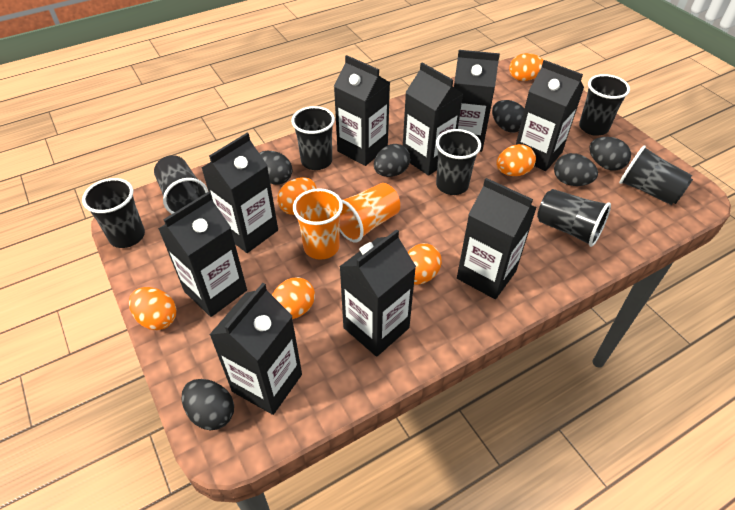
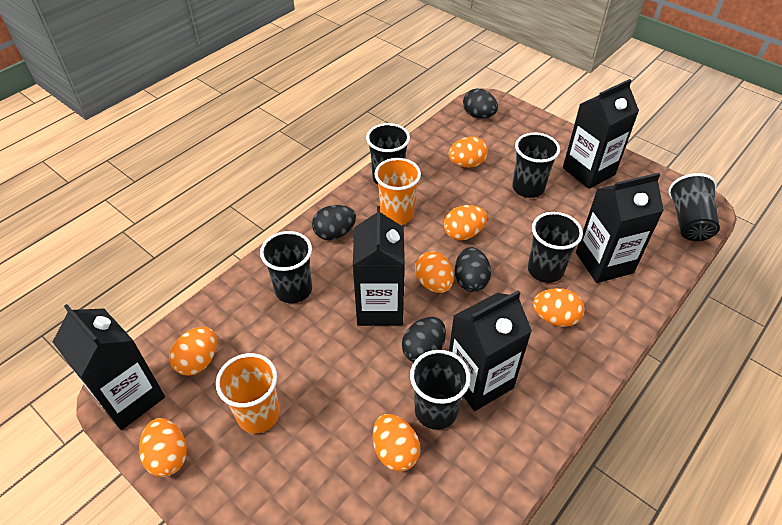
black carton: [158,192,247,317] [202,133,278,253] [209,283,302,415] [334,55,390,166] [339,229,416,357] [403,63,463,176] [454,50,500,152] [457,178,537,299] [516,60,584,171] = 9 -> [53,304,165,430] [353,206,405,326] [449,290,532,411] [563,79,639,189] [576,173,664,283] = 5
black cup: [82,178,145,248] [154,155,208,214] [291,106,335,170] [436,129,481,195] [537,189,611,247] [579,74,630,136] [619,145,693,205] = 7 -> [260,231,312,303] [366,123,410,185] [410,350,471,430] [512,133,560,198] [528,212,583,283] [669,173,720,241] = 6
black egg: [182,379,234,431] [259,151,292,185] [374,144,410,177] [492,100,524,133] [554,153,598,186] [590,137,631,170] = 6 -> [312,205,356,240] [402,317,446,362] [455,247,491,292] [463,89,498,119] = 4
orange egg: [129,287,176,330] [272,277,315,319] [277,177,316,215] [408,243,442,285] [496,144,536,176] [509,53,544,81] = 6 -> [139,418,187,477] [169,327,217,376] [373,414,420,471] [415,251,454,293] [444,205,487,240] [449,136,488,167] [533,288,585,327] = 7

